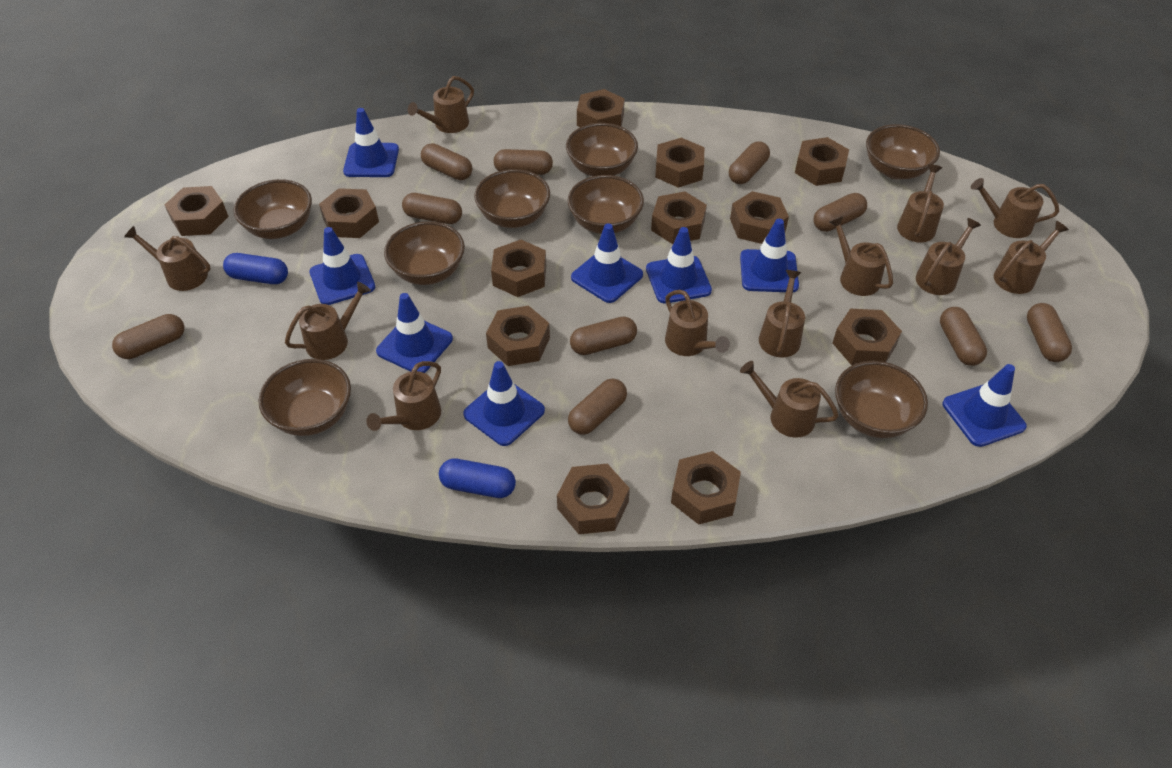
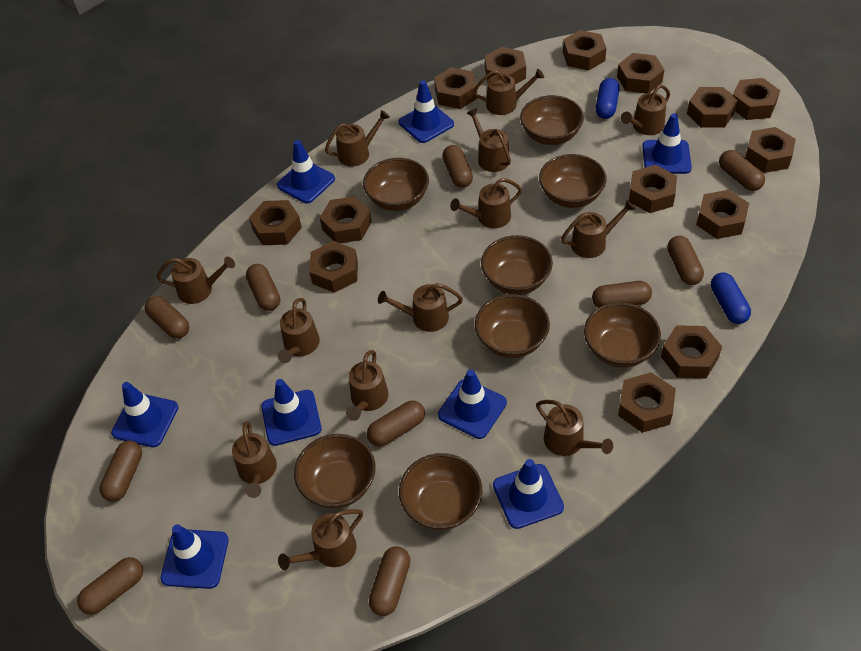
brown nut: [164,186,229,236] [319,188,379,238] [486,306,550,366] [491,240,546,297] [557,463,630,534] [577,89,625,127] [651,192,707,244] [655,138,704,188] [671,451,741,525] [730,191,789,244] [795,137,849,186] [833,309,902,365] = 12 -> [249,200,302,245] [309,241,358,293] [320,196,372,243] [434,67,477,109] [485,47,526,84] [563,30,606,71] [617,53,665,94] [618,372,676,433] [629,165,677,213] [661,325,722,378] [687,87,738,128] [696,190,749,239] [733,78,780,120] [745,127,796,173] = 14
brown watering can: [124,226,211,291] [285,282,371,360] [366,361,441,431] [408,76,474,133] [665,290,730,356] [740,361,839,438] [759,270,805,358] [829,216,893,296] [897,164,944,242] [916,218,981,295] [971,178,1059,238] [994,221,1069,294] = 12 -> [156,256,235,304] [232,421,277,498] [278,298,320,363] [278,509,363,570] [325,110,390,167] [346,350,388,421] [378,283,463,332] [450,178,522,228] [466,108,511,172] [473,69,544,115] [536,400,613,456] [561,200,635,258] [621,85,670,135] = 13

